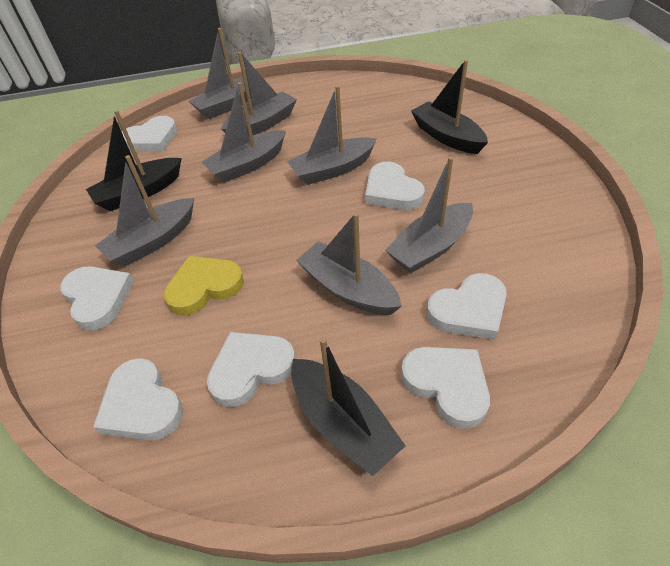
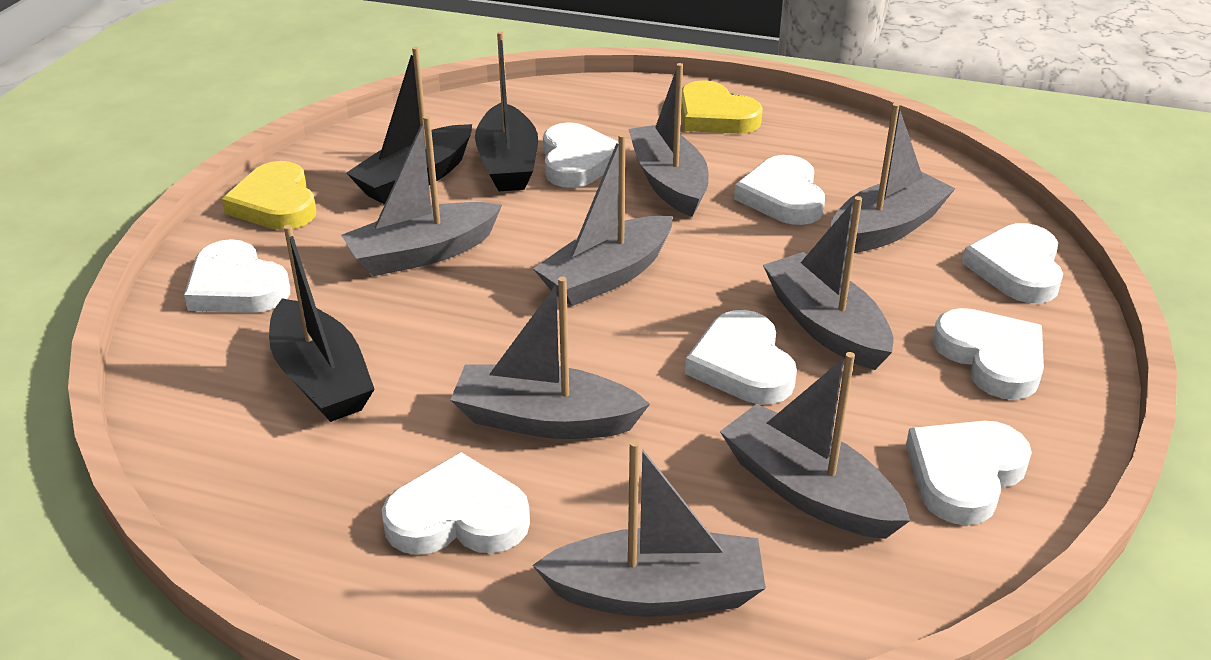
grey boat: [95,155,194,266] [189,28,251,119] [201,82,286,183] [221,52,297,136] [287,86,377,185] [296,213,402,315] [385,157,473,273] = 7 -> [341,116,502,276] [450,277,650,439] [532,440,766,617] [533,134,673,306] [628,63,709,217] [720,352,910,539] [763,196,893,370] [831,103,955,253] = 8
white heart: [60,266,134,330] [93,358,183,441] [122,116,177,152] [207,332,296,407] [365,162,425,210] [401,347,490,429] [427,273,507,340] = 7 -> [184,239,290,313] [382,452,530,555] [543,122,618,188] [685,310,797,404] [734,155,825,225] [906,421,1032,525] [933,308,1044,400] [962,223,1063,303] = 8
yellow heart: [164,256,244,316] = 1 -> [222,161,316,230] [681,80,763,134] = 2

